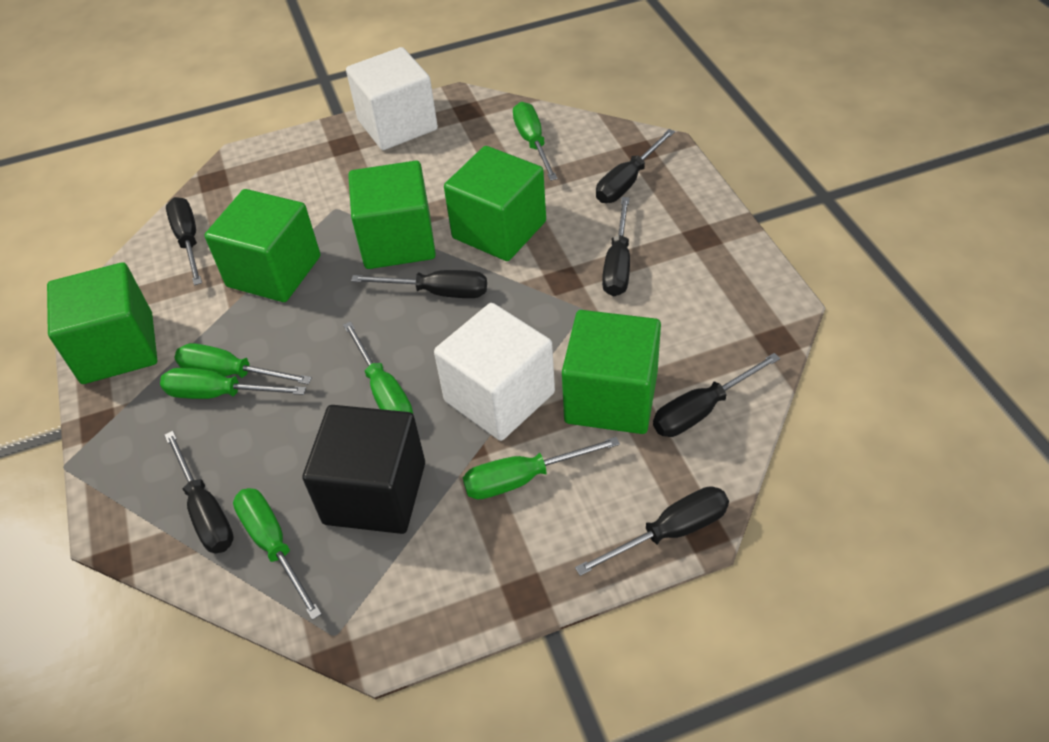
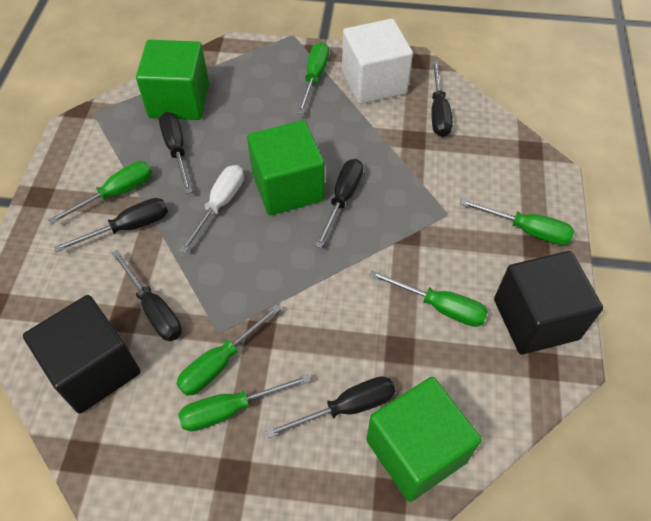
black cube: [303,405,425,534] = 1 -> [23,295,140,414] [494,251,603,355] = 2
black screwdriver: [164,431,234,554] [166,197,202,286] [351,270,487,298] [575,486,729,576] [596,129,675,203] [602,197,630,296] [653,353,780,437] = 7 -> [54,198,168,252] [111,250,182,341] [159,112,192,194] [266,376,395,438] [315,159,363,248] [431,61,453,137] = 6
green cube: [47,262,157,384] [204,189,320,302] [348,161,436,269] [444,146,546,261] [562,310,661,434] = 5 -> [136,40,209,120] [247,120,325,215] [366,377,482,502] = 3
white cube: [346,47,438,150] [434,303,555,441] = 2 -> [342,19,413,104] = 1
white screwdriver: none = 0 -> [179,165,244,253] = 1

